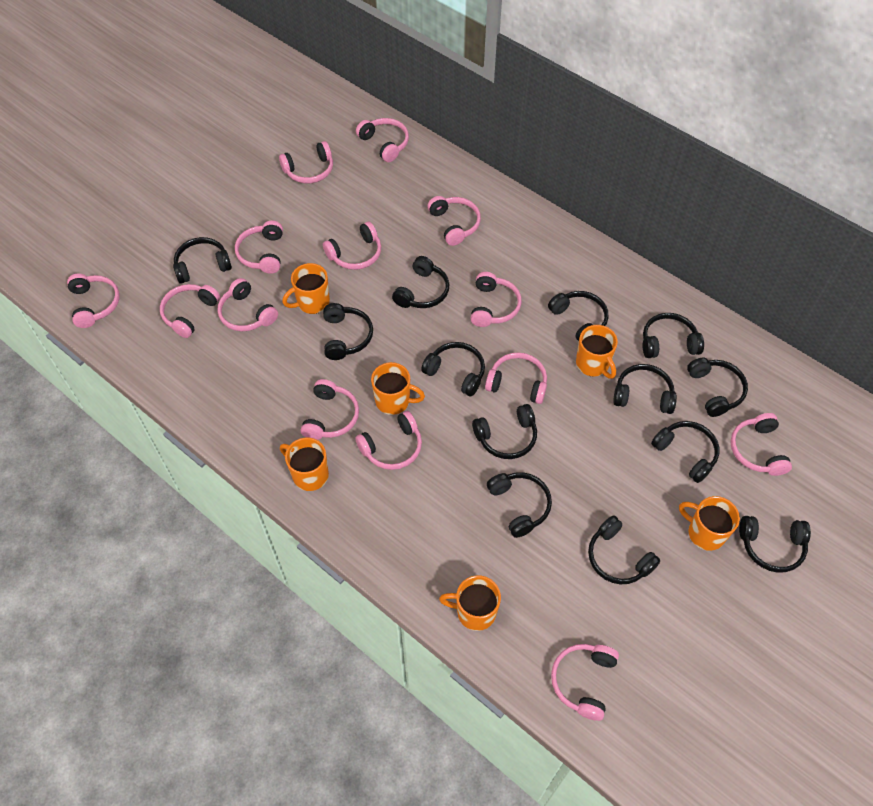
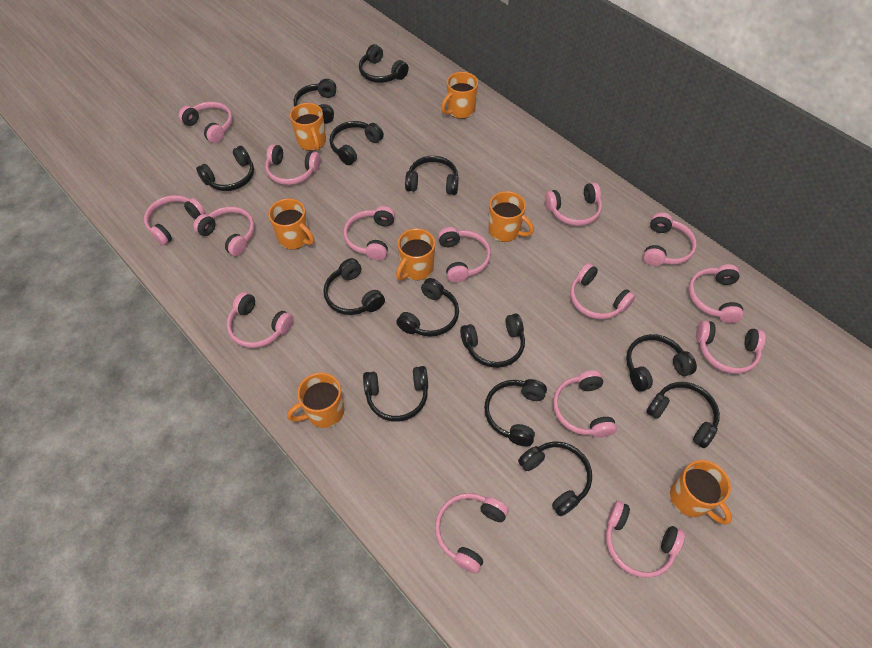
orange mug: [280,438,329,491] [282,263,330,314] [371,362,425,415] [439,575,501,631] [576,325,618,379] [679,496,740,551] = 6 -> [268,198,314,249] [287,372,344,428] [290,103,326,151] [396,228,435,280] [441,72,478,119] [489,191,534,242] [670,460,732,524] = 7
pink headphones: [67,274,120,328] [160,284,220,338] [218,278,278,331] [235,221,283,274] [279,141,333,183] [301,379,359,440] [323,222,381,270] [355,411,422,470] [356,118,409,162] [427,196,481,246] [470,272,522,327] [485,352,547,404] [551,644,619,721] [730,413,792,476] = 14 -> [144,195,205,246] [179,101,233,143] [193,206,255,256] [227,292,294,348] [265,144,321,185] [344,206,395,260] [435,493,509,574] [438,227,491,283] [545,182,602,226] [553,370,617,438] [570,263,635,319] [606,501,685,578] [643,212,697,266] [689,264,744,323] [696,320,765,374] = 15

